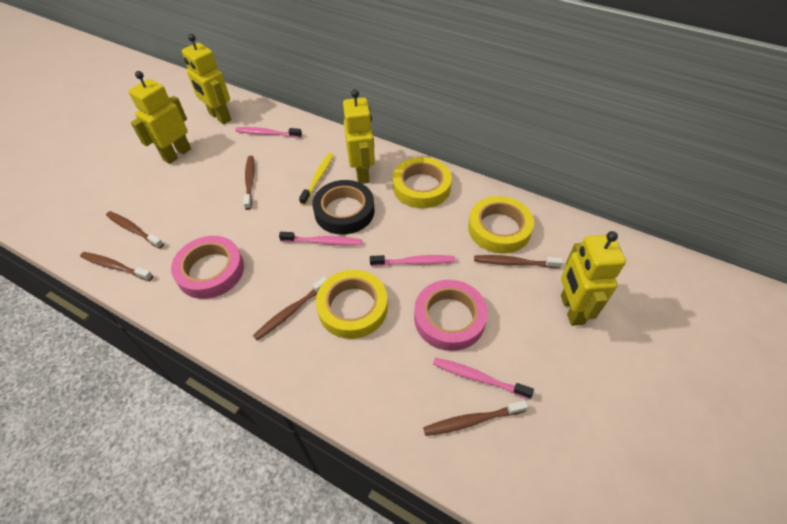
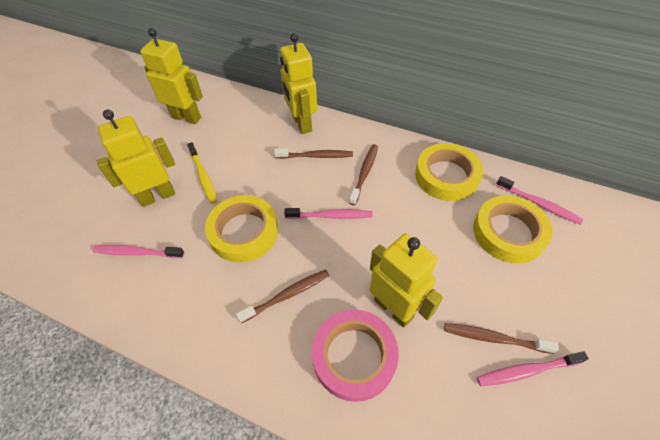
black tape: [312,180,374,235] = 1 -> none = 0
brown toothbrush: [80,252,153,281] [106,211,164,249] [243,156,254,210] [253,277,327,340] [423,400,528,436] [474,255,563,268] = 6 -> [236,269,329,323] [274,148,353,159] [349,144,378,205] [444,323,559,354] = 4
pink tape: [171,236,244,299] [414,280,488,351] = 2 -> [312,309,399,402] = 1

